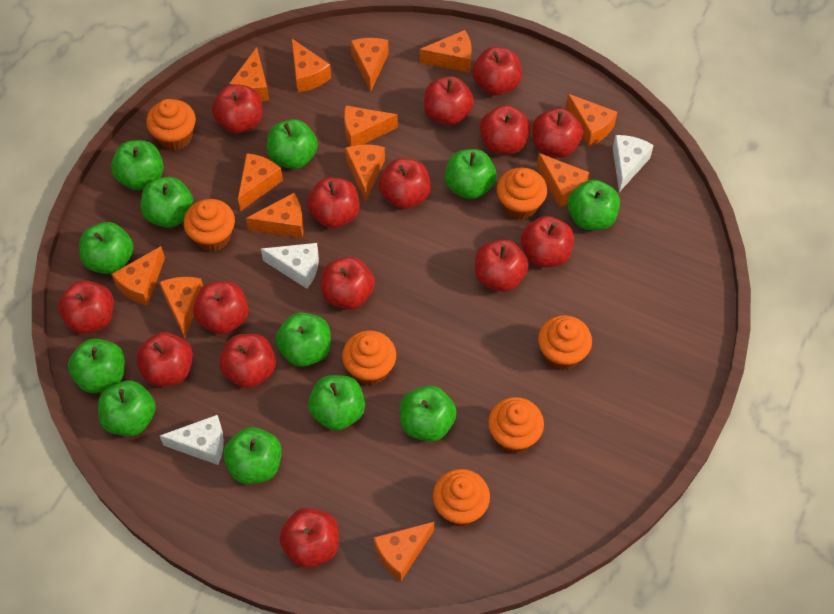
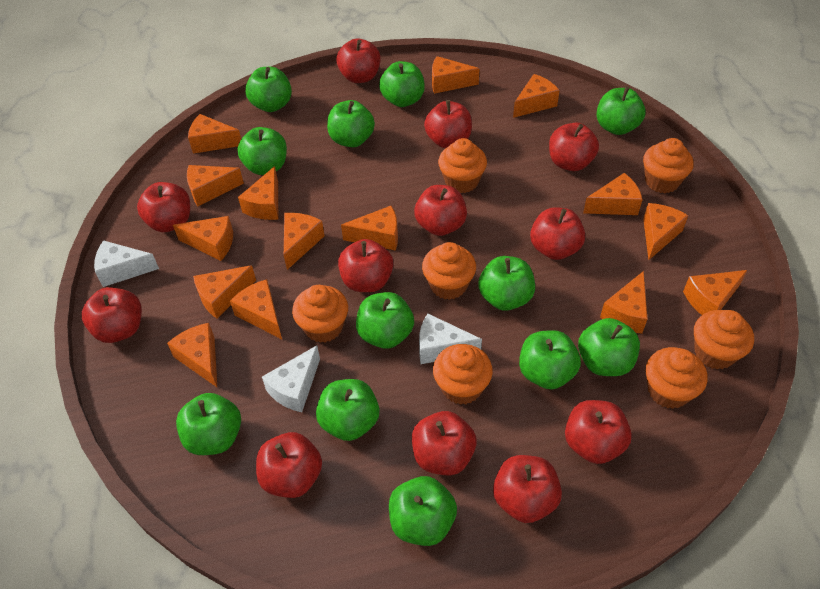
orange cheese: [111,246,165,306] [159,277,203,338] [229,47,269,102] [238,153,283,211] [246,193,303,238] [292,39,331,92] [344,105,398,146] [345,144,385,202] [351,38,389,92] [373,521,435,581] [420,30,472,73] [537,153,589,207] [566,94,617,147] = 13 -> [167,323,217,387] [173,216,233,261] [187,165,244,206] [188,114,241,154] [193,265,256,318] [230,279,282,339] [238,166,278,220] [284,213,325,270] [341,206,398,251] [432,56,479,94] [513,74,560,118] [583,173,643,215] [600,271,648,334] [643,203,688,260] [683,270,747,315] = 15
red apple: [58,280,114,334] [136,332,193,386] [193,281,249,334] [212,84,262,133] [219,334,276,388] [279,508,339,568] [307,177,360,228] [321,257,375,310] [379,158,431,209] [424,76,474,125] [472,47,522,96] [475,239,529,292] [479,105,531,154] [521,216,574,267] [532,108,583,158] = 15 -> [82,287,142,343] [137,182,190,232] [256,432,322,498] [336,38,381,83] [338,239,393,292] [412,411,477,475] [414,185,467,236] [424,100,472,148] [493,455,562,523] [530,207,585,260] [549,122,599,171] [565,400,632,464] = 12

